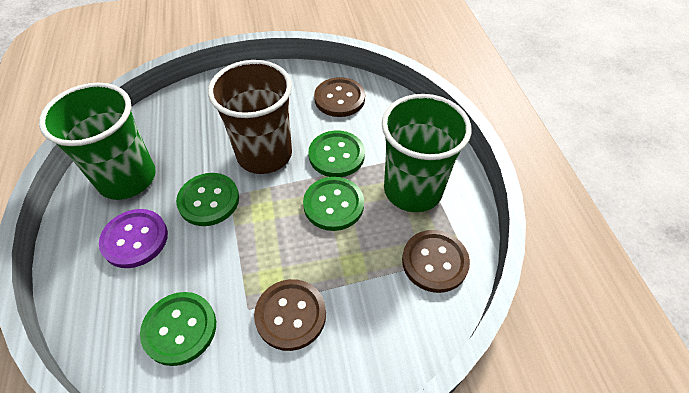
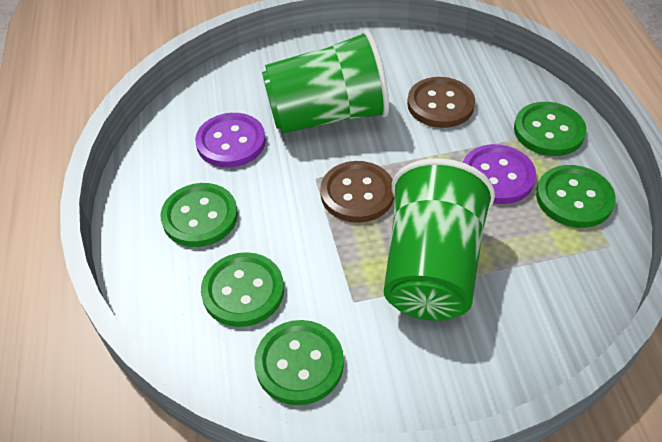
brown button: [254,279,326,351] [314,77,365,117] [402,230,470,293] = 3 -> [320,161,394,223] [407,77,475,128] = 2
brown cup: [208,60,292,174] = 1 -> none = 0
green button: [140,292,216,366] [176,173,239,226] [303,177,364,231] [308,131,365,177] = 4 -> [160,183,238,247] [201,252,284,327] [255,320,344,405] [514,102,586,156] [536,165,616,228] = 5
purple button: [99,209,168,268] = 1 -> [195,113,266,168] [463,144,536,204] = 2

